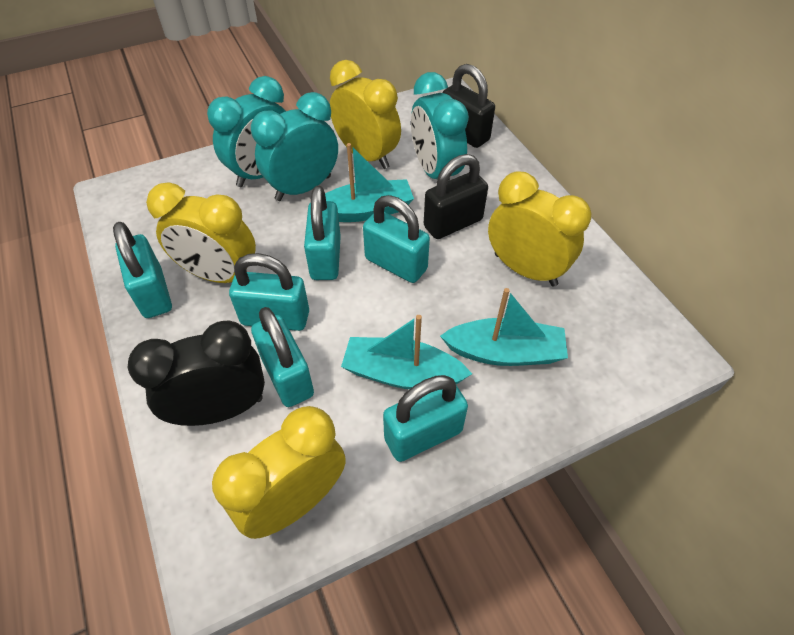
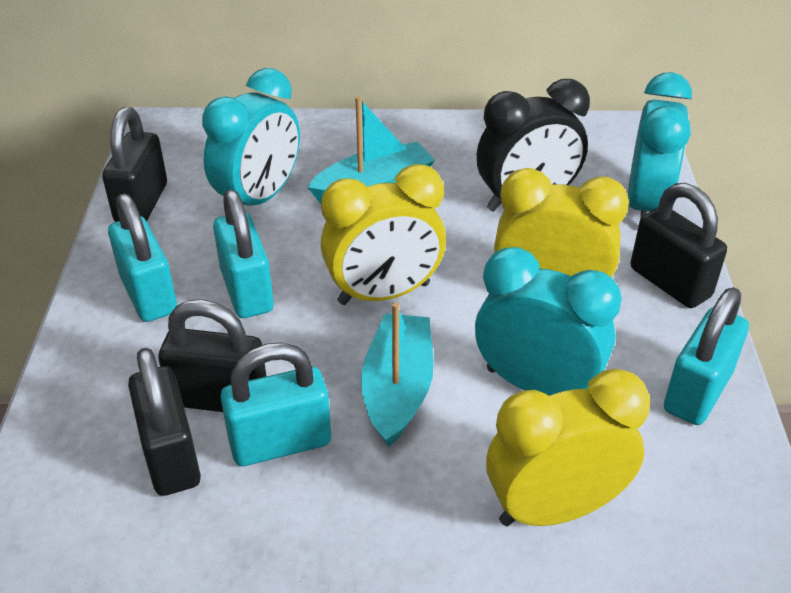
black padlock: [424,154,488,239] [443,64,495,148] = 2 -> [102,107,167,222] [128,348,201,496] [158,299,266,412] [631,183,727,308] = 4
turquoise boat: [325,143,414,222] [341,315,472,389] [440,288,568,366] = 3 -> [307,96,435,204] [361,302,434,447] = 2
turquoise padlock: [113,222,172,318] [229,253,309,331] [251,307,314,407] [304,186,341,280] [363,195,430,283] [383,375,468,462] = 6 -> [108,194,177,322] [213,189,274,318] [220,342,331,466] [664,287,749,425] = 4
yellow clock: [146,182,256,283] [212,406,346,539] [330,60,401,169] [488,171,591,287] = 4 -> [321,164,446,305] [486,369,650,526] [494,168,629,277] = 3

